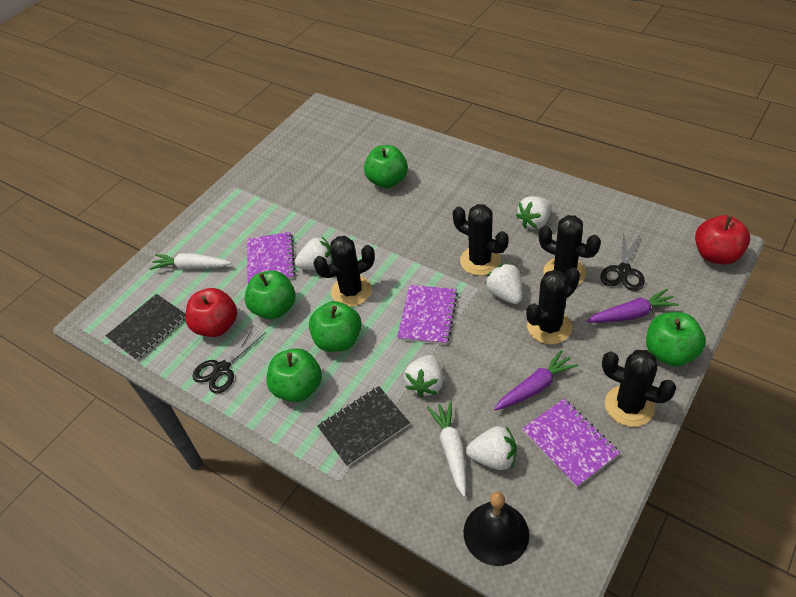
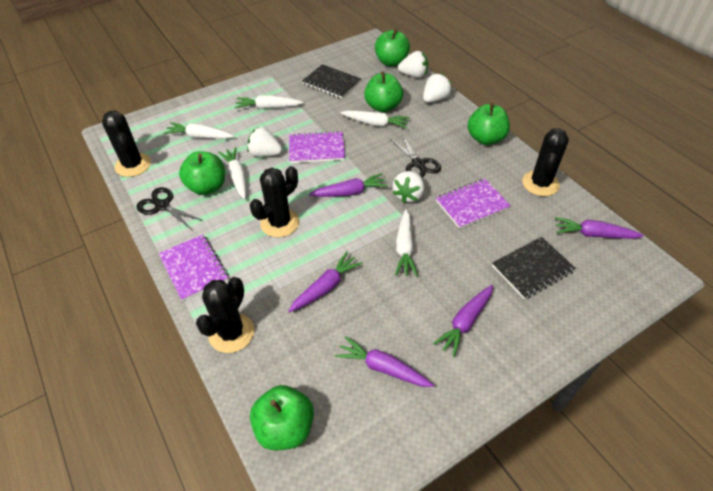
black bell: [463,492,529,566] = 1 -> none = 0
black cactus: [314,236,375,307] [453,204,509,276] [526,267,580,344] [539,215,601,285] [602,350,677,427] = 5 -> [102,111,151,177] [196,277,254,353] [250,166,299,238] [522,128,569,196] = 4
purple carrot: [494,350,578,411] [587,288,679,323] = 2 -> [288,252,363,312] [309,173,388,197] [335,336,434,387] [433,285,493,357] [555,217,644,239] = 5
red apple: [185,288,237,337] [695,215,750,265] = 2 -> none = 0
white carrot: [149,253,231,270] [427,401,467,497] = 2 -> [164,122,234,139] [218,147,246,199] [235,95,303,109] [340,111,410,129] [395,209,418,276] = 5
white strawberry: [295,237,333,271] [404,355,443,398] [466,426,517,470] [485,263,523,304] [516,196,552,229] = 5 -> [247,127,282,157] [393,171,424,203] [398,51,428,78] [423,73,452,103] = 4

